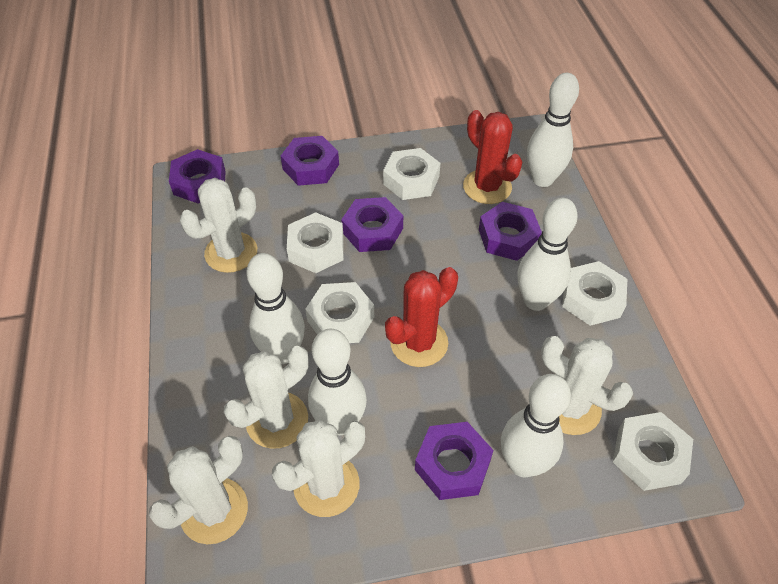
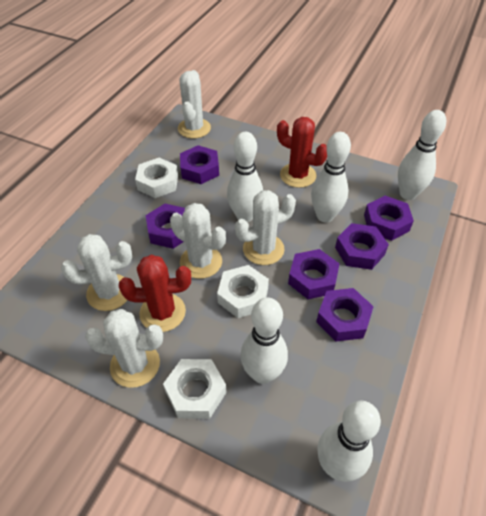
purple nut: [169,149,226,204] [281,136,339,186] [341,197,403,252] [415,422,494,500] [479,202,542,261] = 5 -> [146,204,185,249] [180,145,219,184] [288,249,340,299] [316,288,374,341] [335,223,389,270] [364,196,414,241] = 6
white nut: [287,212,344,273] [305,282,374,343] [383,148,440,200] [562,261,627,326] [613,412,693,491] = 5 -> [135,158,178,198] [163,359,227,419] [217,265,269,318] = 3

